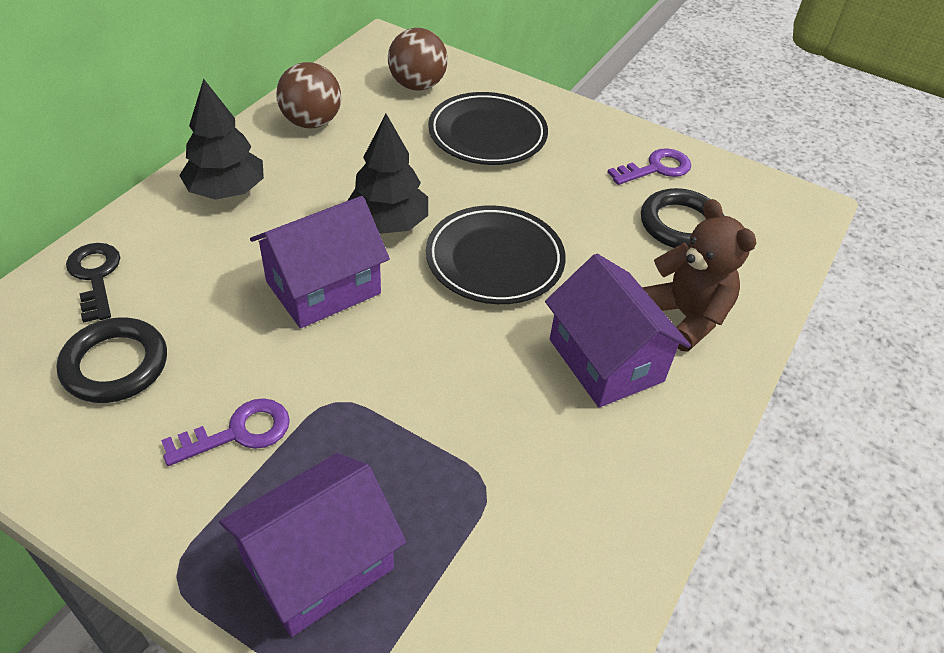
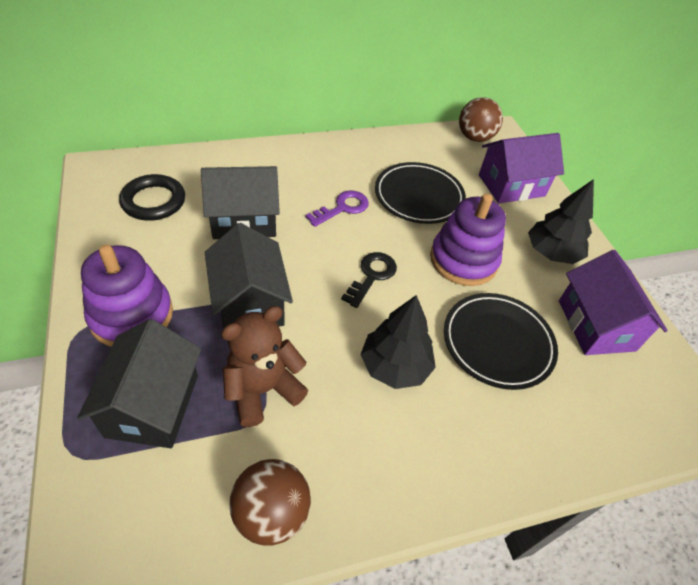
black house: none = 0 -> [77,319,201,448] [201,166,280,239] [205,223,293,328] = 3
black ring: [57,317,167,403] [641,188,724,248] = 2 -> [119,174,185,221] = 1
purple house: [219,453,406,637] [250,196,390,328] [545,254,691,407] = 3 -> [479,133,564,203] [559,250,668,355] = 2
purple key: [161,398,290,466] [607,148,691,185] = 2 -> [305,191,369,227] = 1
purple stacking toy: none = 0 -> [81,245,173,347] [430,193,506,286] = 2

